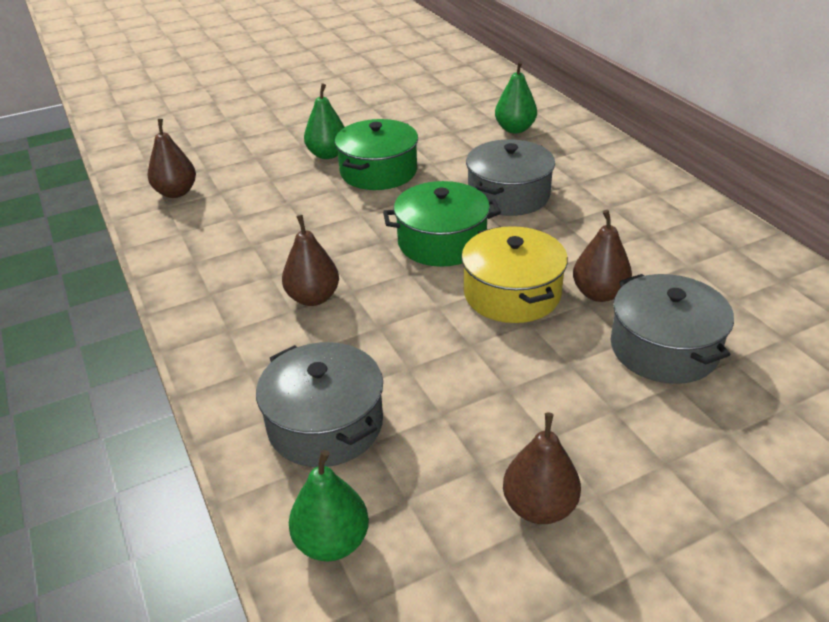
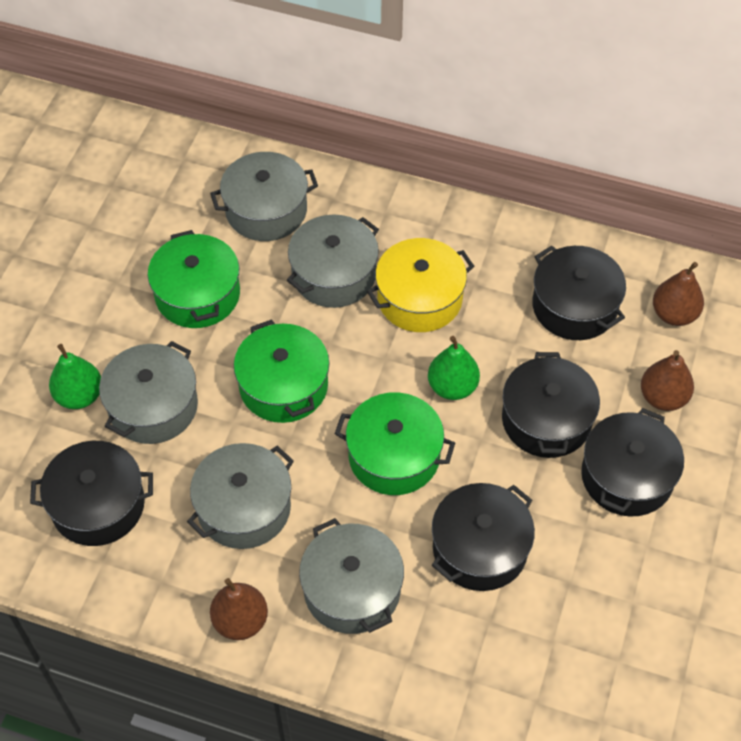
black pot: none = 0 -> [30,441,153,546] [432,483,535,591] [502,352,600,458] [532,246,626,340] [581,408,684,517] = 5
brown pear: [148,119,196,198] [282,215,339,306] [503,413,581,524] [573,210,632,302] = 4 -> [210,578,268,640] [641,350,694,411] [653,262,704,326] = 3
green pear: [289,450,369,561] [304,83,345,159] [495,61,537,133] = 3 -> [49,344,101,409] [428,336,480,400] = 2
green pot: [335,119,418,190] [383,181,501,267] = 2 -> [148,230,240,328] [234,319,330,423] [335,392,455,495] = 3
grey pot: [256,342,383,467] [466,139,555,216] [611,274,734,384] = 3 -> [99,341,198,444] [187,443,294,549] [210,152,318,241] [287,215,379,308] [299,518,404,634] = 5

